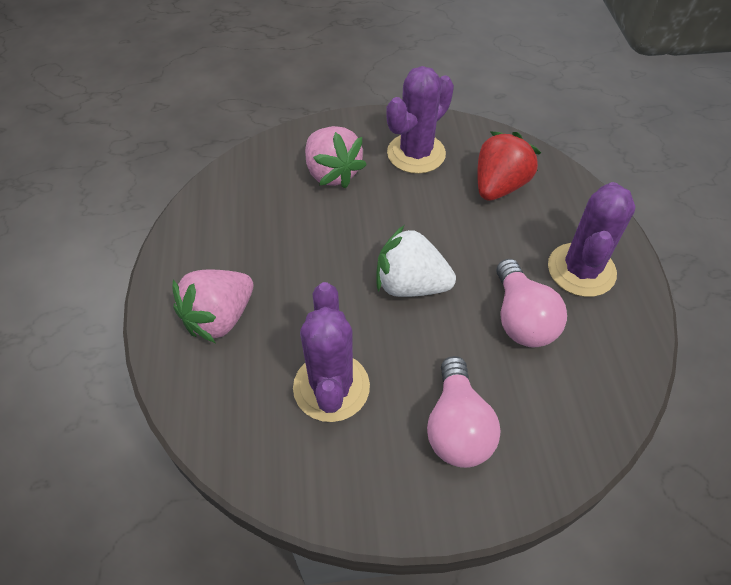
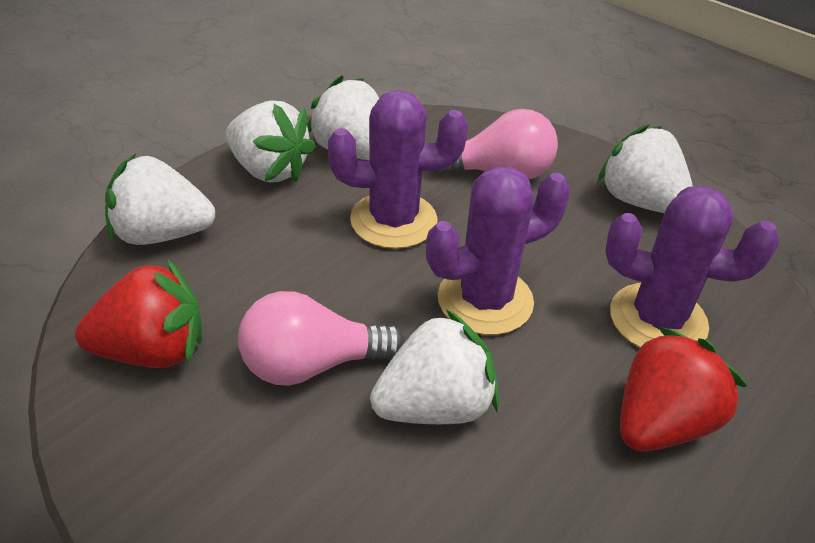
pink strawberry: [173,270,253,343] [305,126,367,188] = 2 -> none = 0
red strawberry: [477,132,541,201] = 1 -> [75,260,202,368] [620,326,747,452] = 2
white strawberry: [377,225,456,297] = 1 -> [105,154,215,245] [226,100,316,182] [307,76,379,160] [370,309,499,424] [598,124,693,213] = 5

